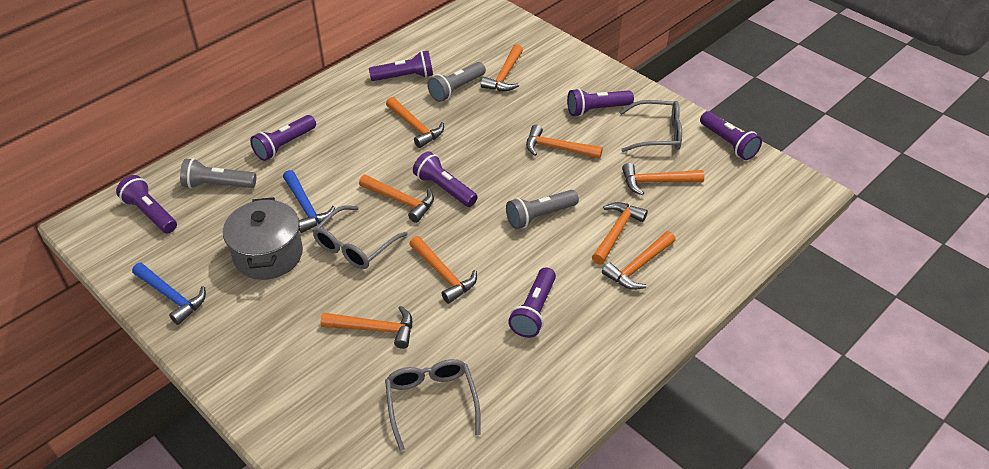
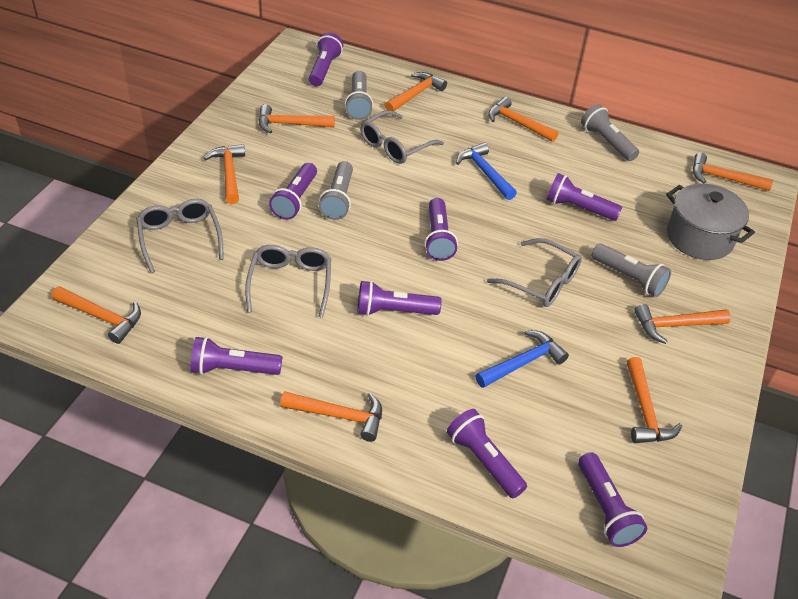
grey flashlight: [180,158,256,189] [427,62,486,102] [506,190,579,229] = 3 -> [319,161,353,220] [345,71,373,120] [581,104,639,161] [592,243,671,297] = 4
grey glasses: [313,205,408,269] [385,359,481,451] [619,100,682,152] = 3 -> [136,199,224,273] [245,245,331,318] [360,110,444,164] [487,238,582,307] = 4
purple flashlight: [116,175,177,233] [250,115,316,161] [369,51,433,81] [413,151,478,207] [508,267,556,338] [567,88,634,117] [700,111,762,160] = 7 -> [191,337,282,375] [269,163,317,220] [309,32,343,86] [358,281,442,316] [424,198,458,261] [447,409,527,498] [546,173,622,221] [578,452,647,547] = 8

